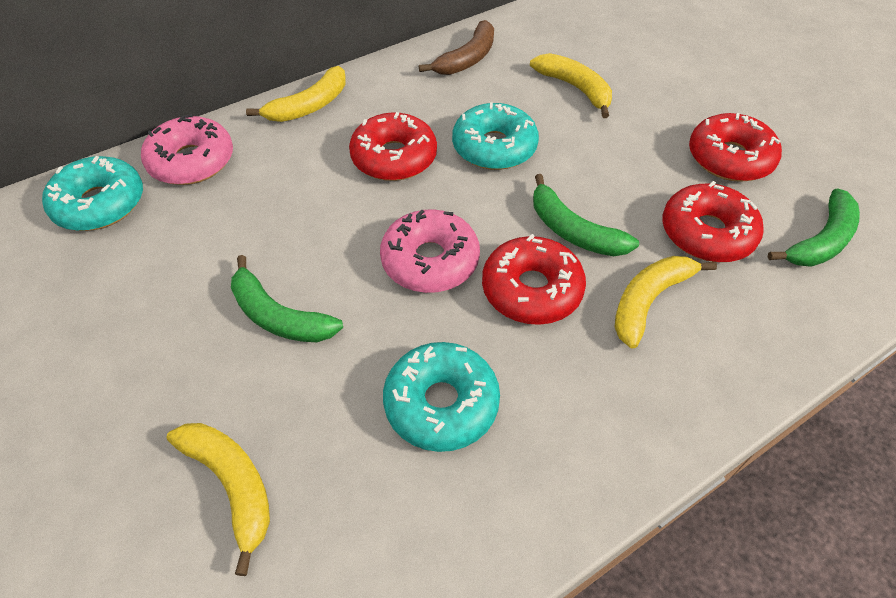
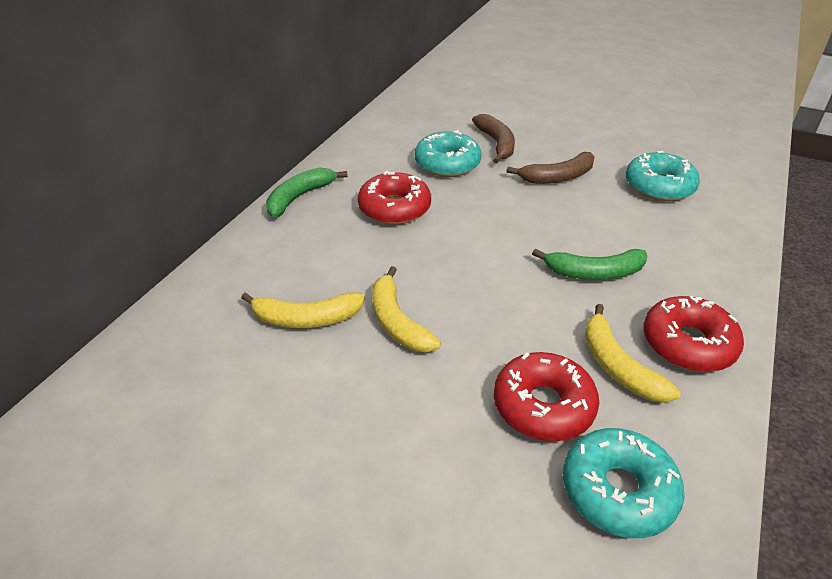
brown banana: [419,20,494,75] = 1 -> [472,114,515,164] [507,152,595,184] = 2
green banana: [231,255,343,342] [533,174,639,256] [768,188,860,267] = 3 -> [266,167,348,218] [532,248,647,280] = 2
pink donut: [141,114,233,185] [380,209,480,293] = 2 -> none = 0
red donut: [349,112,437,181] [482,234,586,325] [662,181,764,262] [689,113,782,182] = 4 -> [358,171,431,225] [494,352,599,441] [643,296,744,372] = 3
yellow banana: [167,423,270,576] [246,66,346,122] [530,53,612,118] [614,256,717,349] = 4 -> [241,292,365,328] [372,266,441,353] [585,304,681,403] = 3

